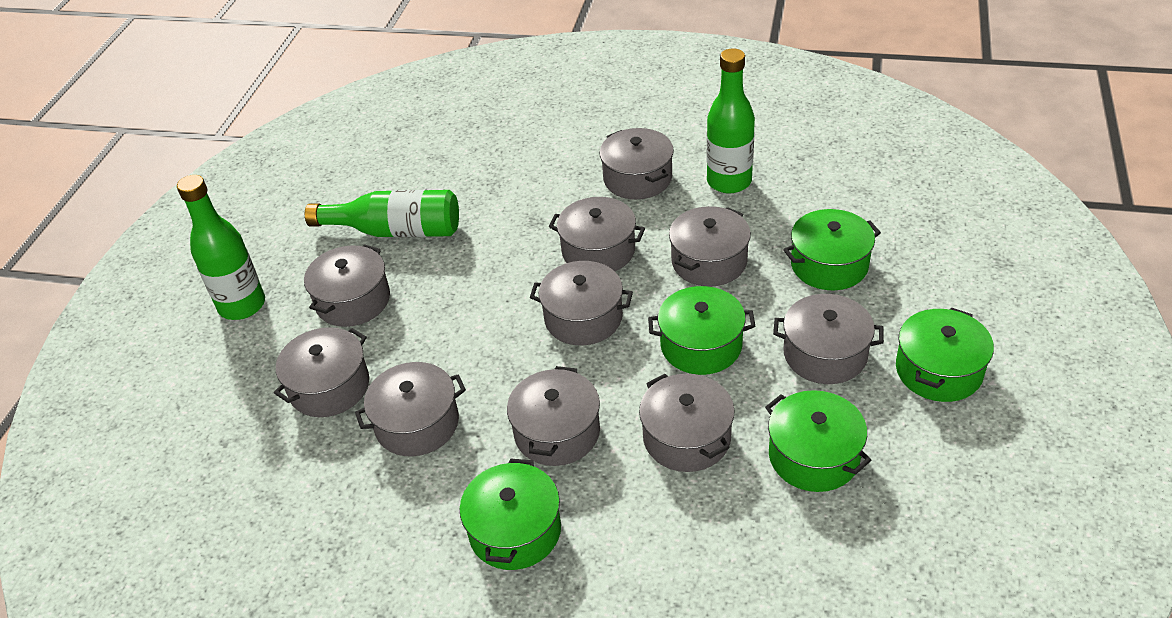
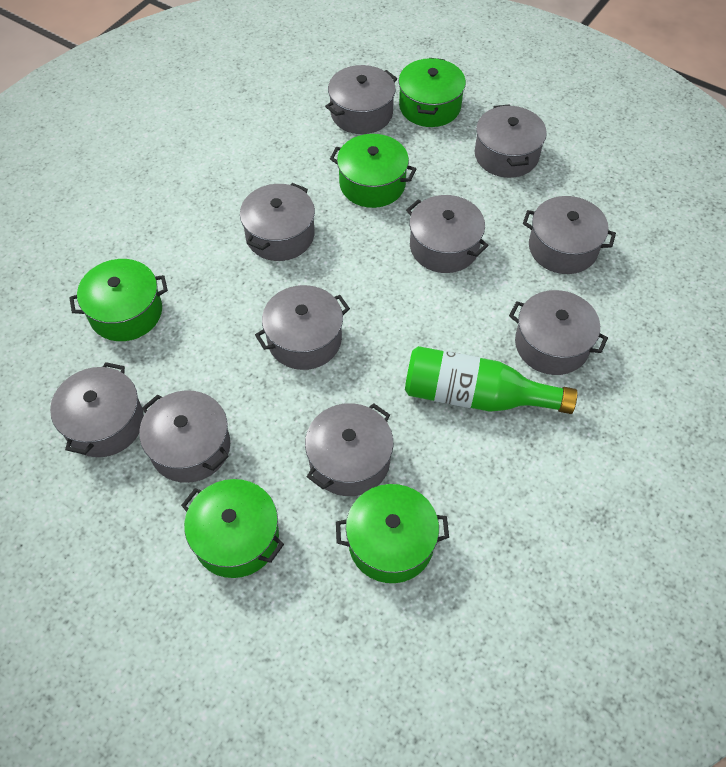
green bottle: [177,175,265,320] [305,190,459,237] [707,48,755,193] = 3 -> [405,346,577,414] = 1

